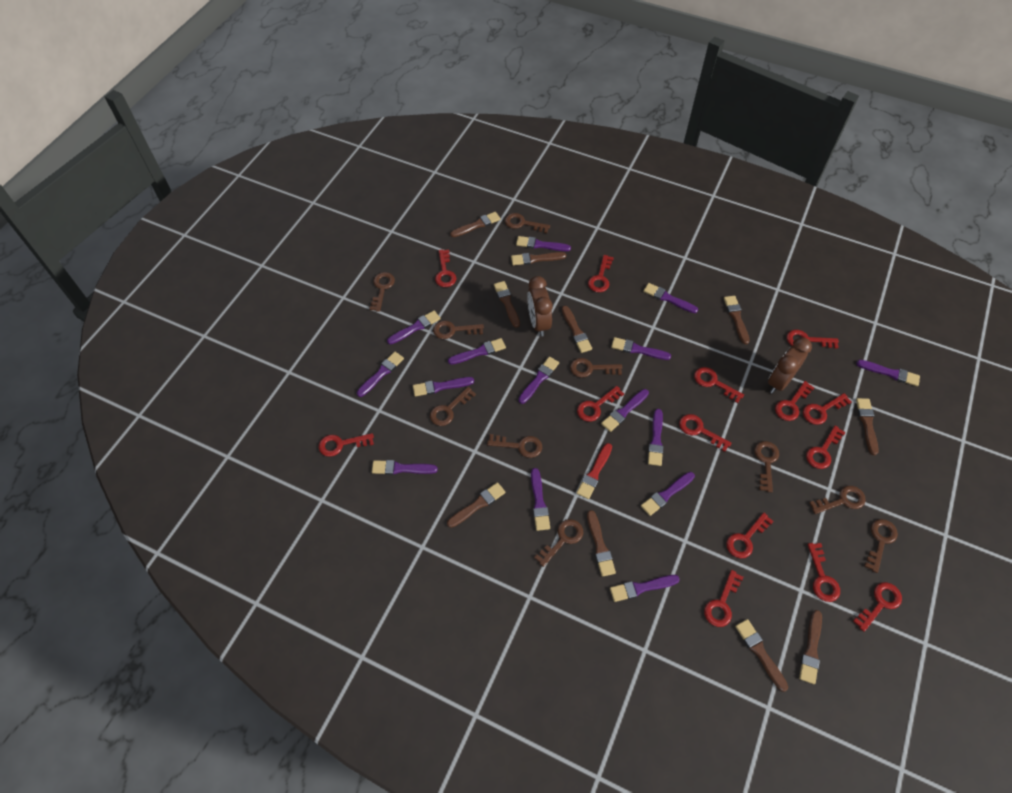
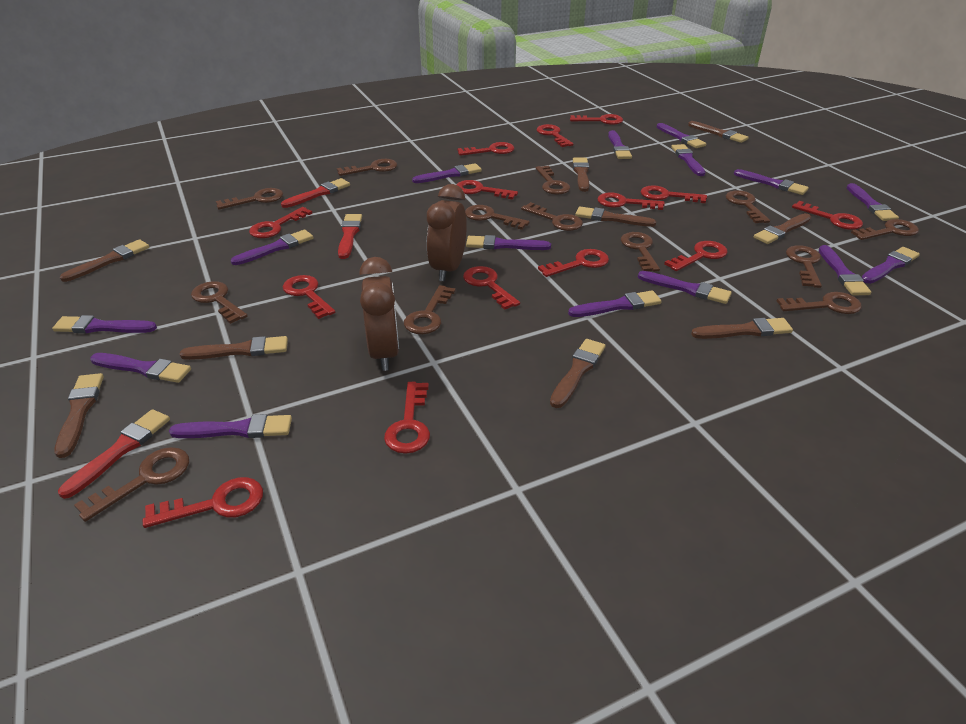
brown brush: [447,482,506,528] [450,212,501,237] [494,281,520,328] [511,252,566,265] [562,306,592,353] [587,510,616,577] [724,296,750,344] [735,619,788,692] [799,610,822,684] [856,398,879,455] = 10 -> [54,373,104,458] [60,239,149,282] [180,336,288,360] [550,339,606,408] [573,157,589,192] [575,207,656,227] [688,121,749,143] [691,318,793,339] [754,213,811,244] = 9
brown key: [369,272,395,312] [430,387,476,426] [433,321,484,339] [487,434,542,458] [505,213,550,233] [534,519,583,567] [570,358,622,378] [754,441,779,492] [810,486,866,514] [864,519,898,573] = 10 -> [74,447,189,522] [191,281,247,324] [216,188,283,209] [337,159,397,176] [404,285,456,334] [465,205,530,230] [521,202,583,231] [536,166,570,195] [621,232,660,272] [726,190,770,223] [777,292,862,314] [786,245,822,288] [851,219,919,240] = 13
red brush: [577,443,612,499] = 1 -> [58,409,170,499] [281,178,350,208] [338,214,362,259] = 3

